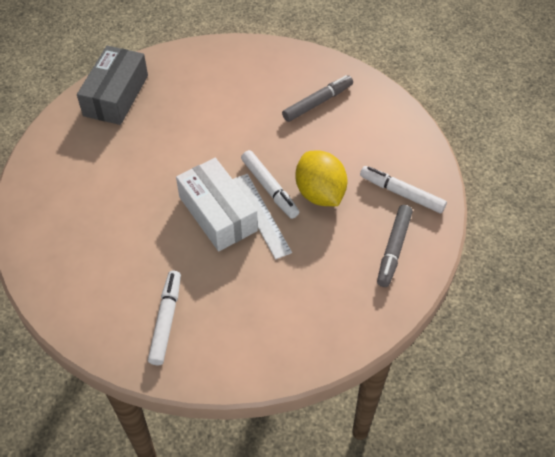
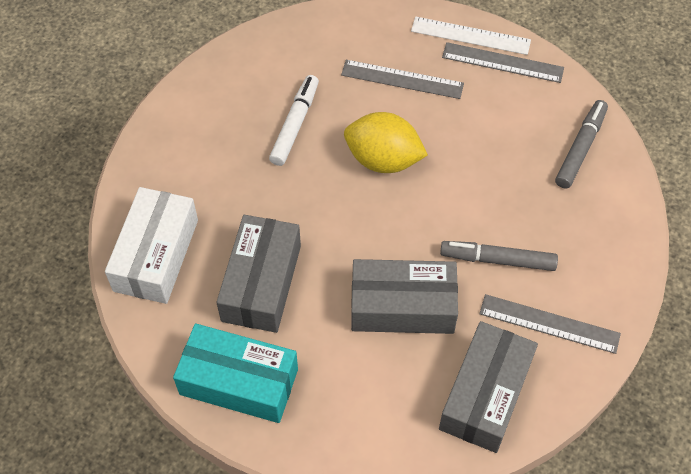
grey box: [77,46,148,125] = 1 -> [216,215,301,333] [351,259,458,334] [439,321,538,453] = 3
grey ruler: none = 0 -> [341,60,464,99] [442,42,564,83] [479,294,621,354] = 3
turquoise box: none = 0 -> [173,323,298,423] = 1
white marker: [148,271,181,365] [241,150,299,219] [360,166,447,213] = 3 -> [269,75,319,166] = 1

